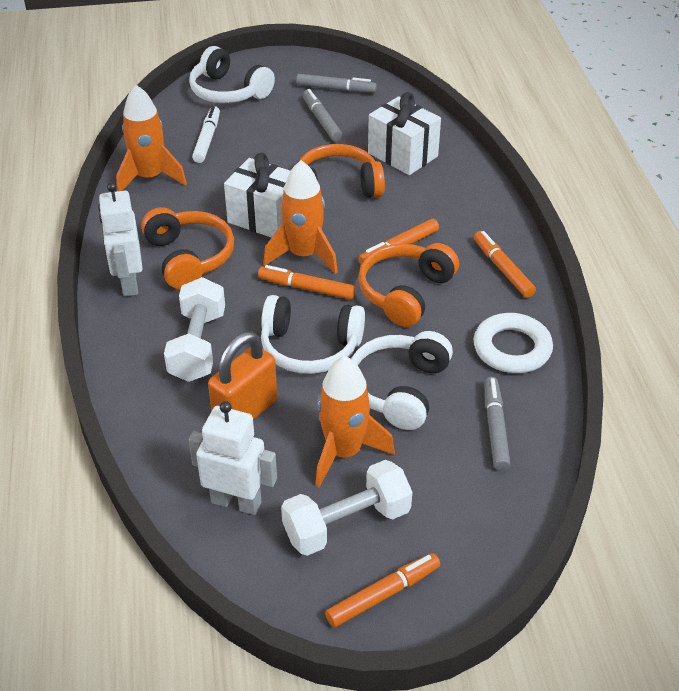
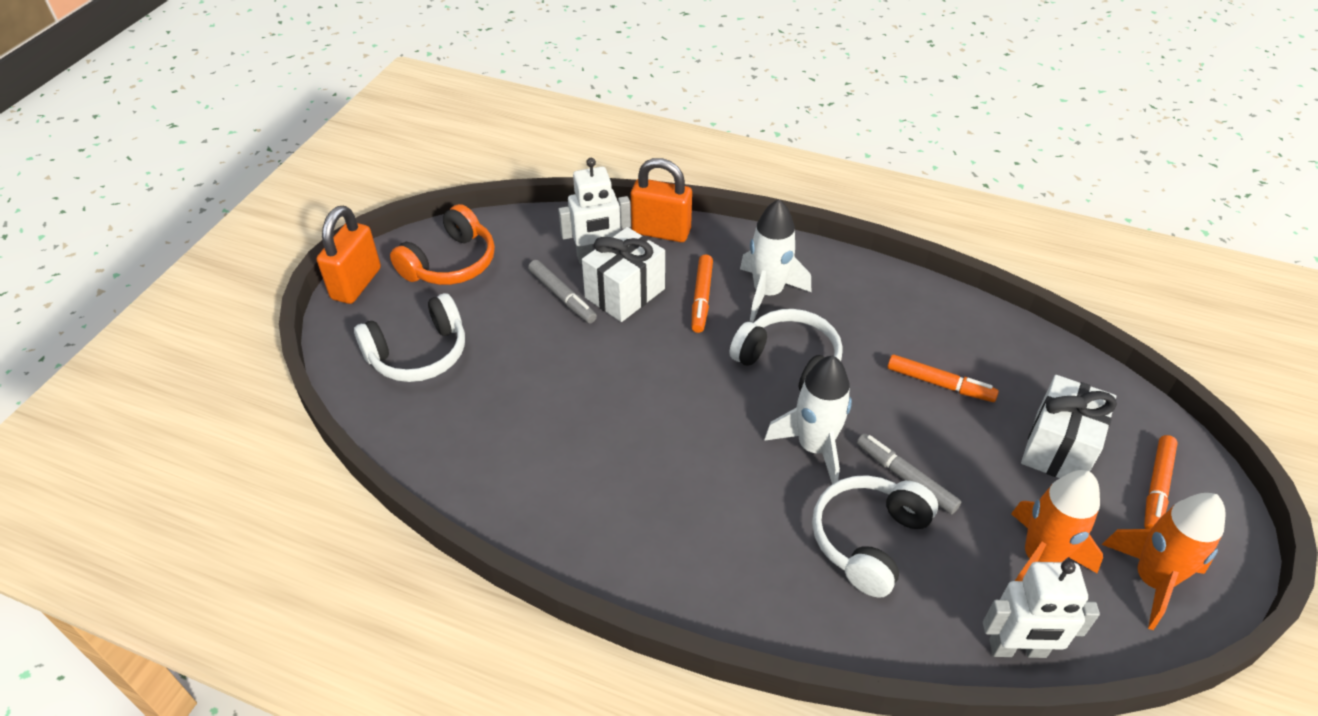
grey marker: [296,74,377,93] [303,89,342,141] [484,377,511,471] = 3 -> [528,260,597,323] [857,433,961,514] = 2
orange headphones: [141,207,234,289] [299,144,385,198] [358,243,459,327] = 3 -> [390,204,495,285] = 1
orange marker: [258,265,355,300] [325,553,440,627] [358,219,439,264] [474,231,536,298] = 4 -> [692,255,713,333] [887,354,999,402] [1144,435,1178,529] = 3
orange padlock: [208,332,277,420] = 1 -> [317,206,381,304] [631,158,692,242] = 2
orange rocket: [116,85,187,191] [263,160,338,274] [315,356,395,488] = 3 -> [1011,470,1103,581] [1102,493,1225,630] = 2
white dumbbell: [164,277,225,382] [281,460,412,556] = 2 -> none = 0
white marker: [192,106,220,163] = 1 -> none = 0
white ring: [474,313,553,373] = 1 -> none = 0
white rocket: none = 0 -> [740,199,811,322] [764,355,852,484] = 2

